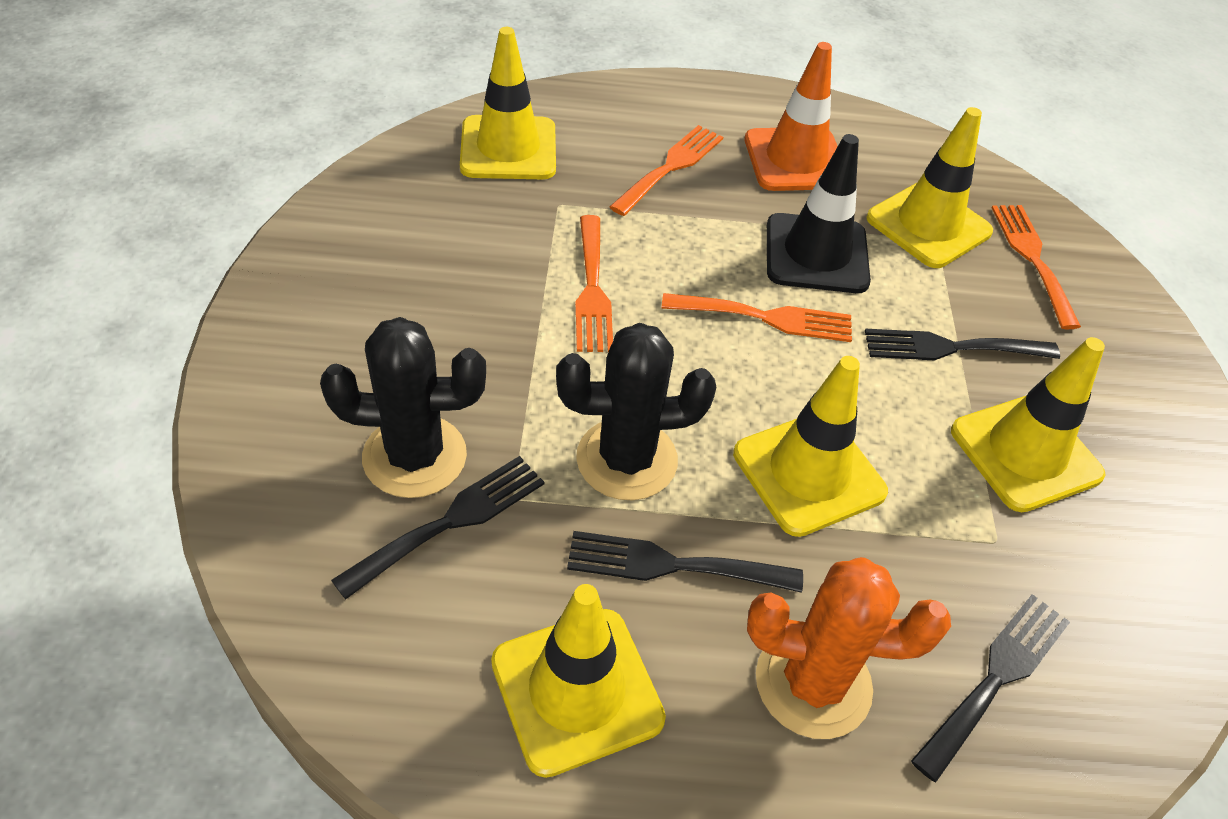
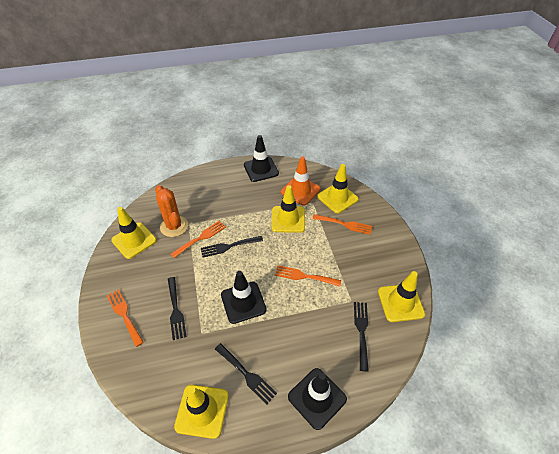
black cactus: [320,317,486,498] [556,323,716,500] = 2 -> none = 0
black traffic cone: [767,134,871,293] = 1 -> [221,271,267,324] [244,135,279,182] [288,368,347,430] = 3

